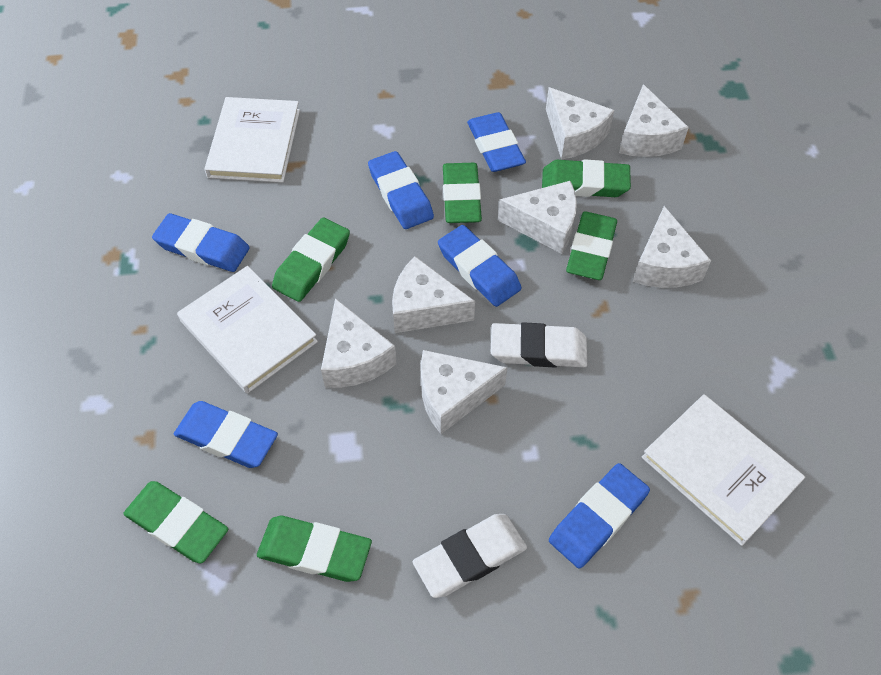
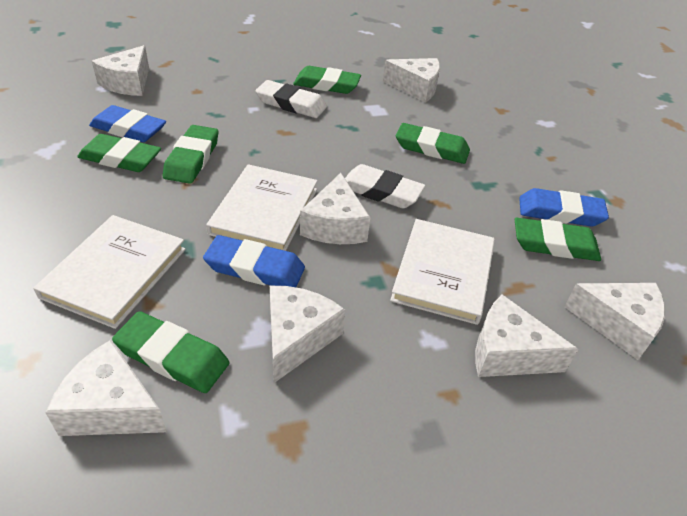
blue eraser: [152,213,250,272] [174,401,278,468] [368,151,434,229] [438,225,521,307] [467,112,526,172] [549,463,650,569] = 6 -> [89,105,166,142] [203,235,305,287] [519,188,609,227] = 3

